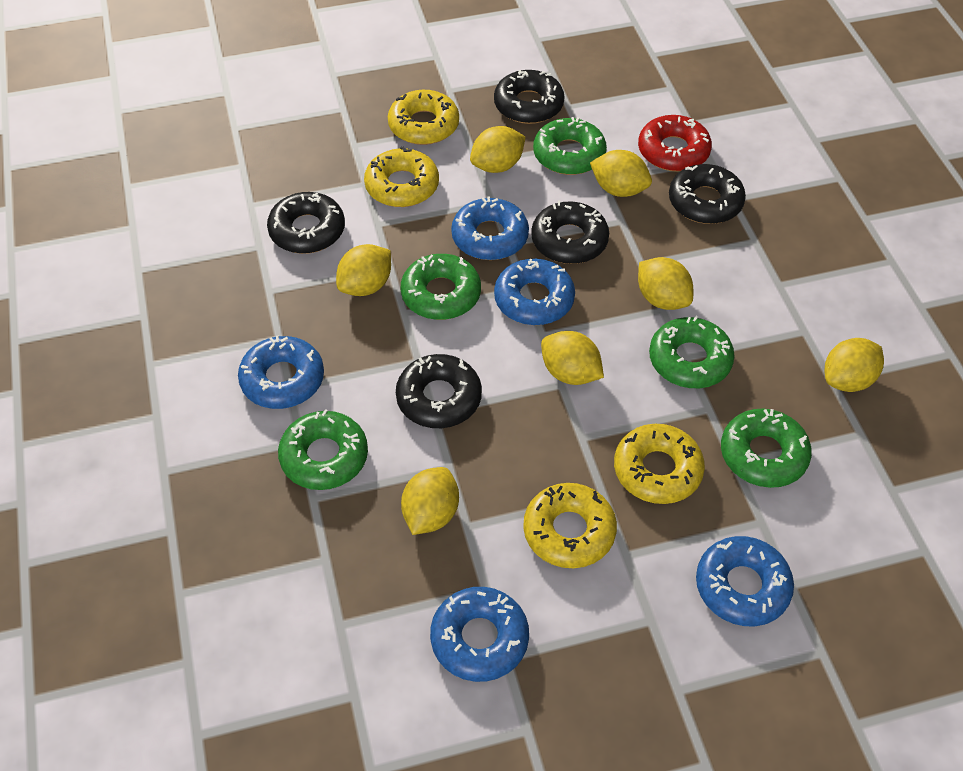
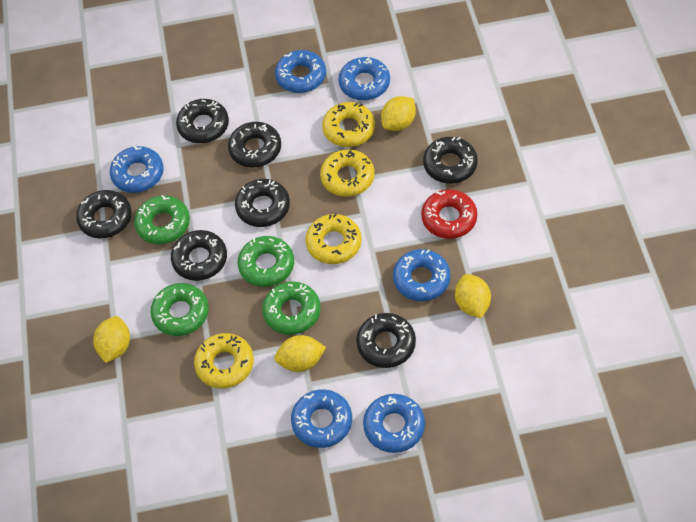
black donut: [267,192,345,254] [396,354,482,428] [494,70,565,124] [531,201,609,264] [669,164,746,224] = 5 -> [76,190,132,239] [171,230,227,281] [176,99,229,143] [228,122,281,168] [235,179,290,227] [356,313,416,368] [423,137,478,184] = 7
blue donut: [238,336,324,409] [430,587,529,682] [451,196,529,260] [494,259,575,325] [696,536,794,626] = 5 -> [110,146,164,193] [275,50,326,93] [291,389,352,448] [339,57,390,100] [363,394,425,453] [393,249,451,301] = 6
green donut: [278,409,368,490] [400,254,481,320] [533,117,607,175] [649,316,735,388] [721,409,812,488] = 5 -> [134,195,190,244] [151,283,209,336] [238,236,294,287] [262,282,321,335] = 4
yellow lemon: [336,244,391,296] [401,467,459,535] [470,126,526,173] [541,331,604,385] [590,150,652,197] [638,257,693,310] [825,338,884,392] = 7 -> [93,316,130,363] [275,335,326,372] [381,96,416,131] [455,274,491,318] = 4

